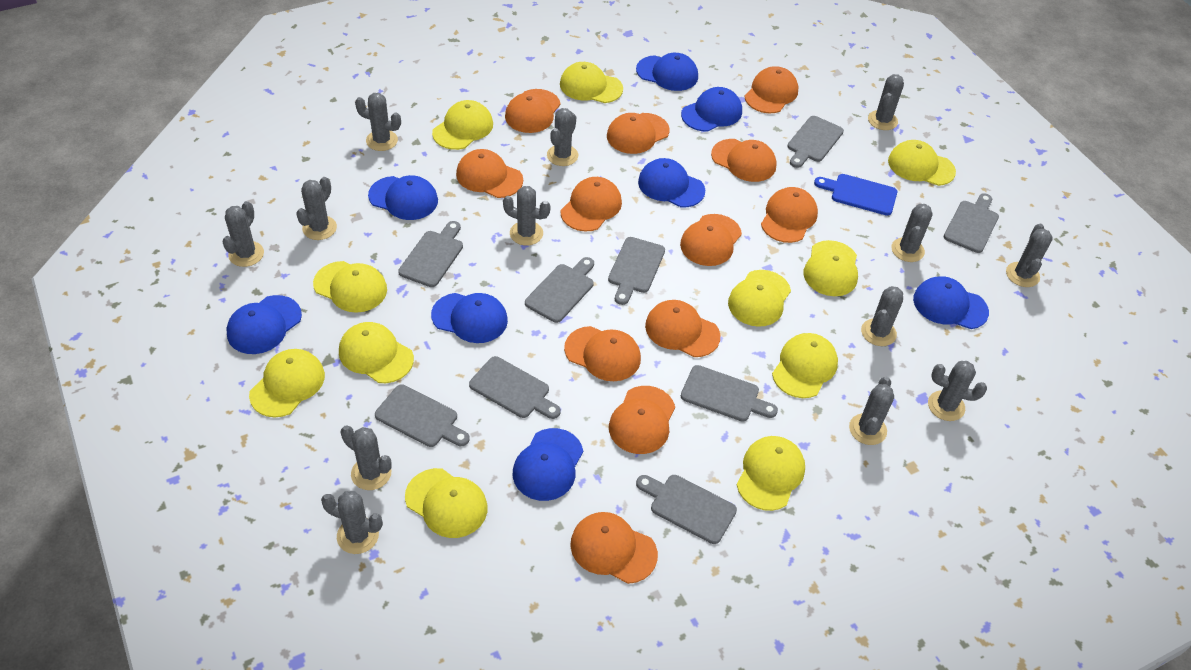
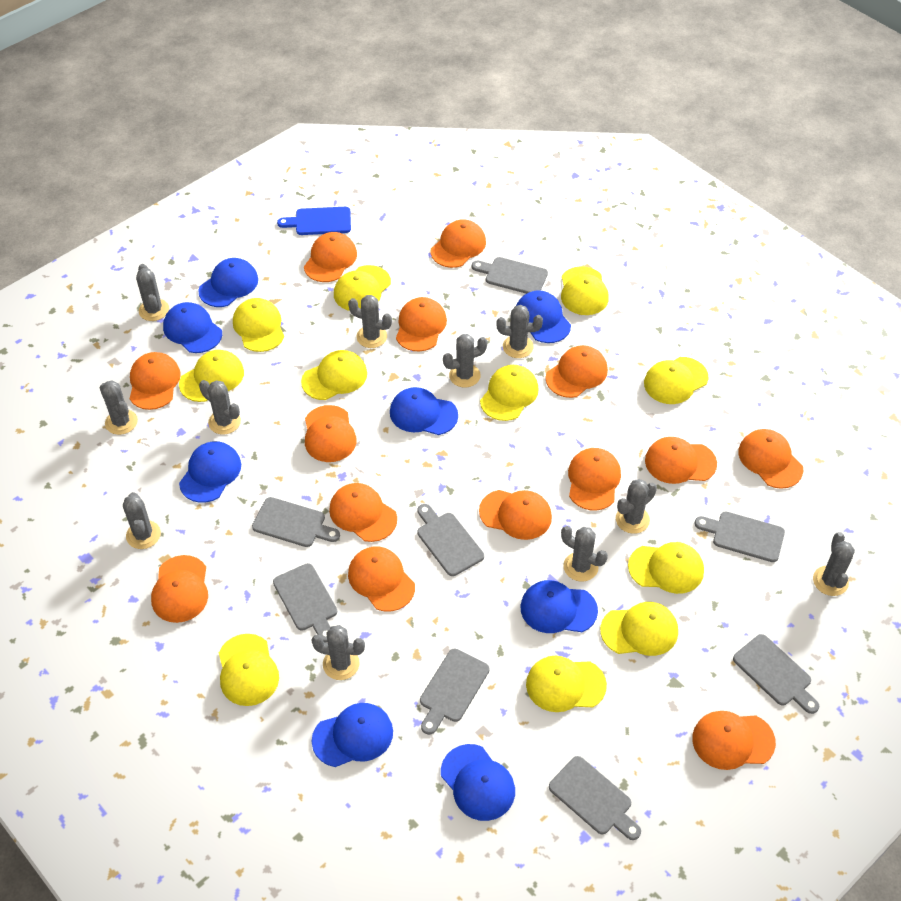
grey cactus: [222,201,264,267] [296,177,337,240] [321,491,383,554] [341,425,392,490] [355,93,401,151] [503,186,550,246] [547,108,578,166] [849,377,894,445] [861,286,903,346] [868,74,904,130] [891,204,932,262] [928,361,987,421] [1006,224,1053,287] = 13 -> [100,381,138,435] [123,492,161,549] [136,264,169,321] [199,380,241,435] [312,625,365,680] [348,295,392,348] [443,334,487,388] [496,305,543,358] [561,526,608,582] [616,479,657,534] [813,532,855,596] = 11
grey cutting board: [375,384,470,447] [398,221,463,287] [469,356,561,419] [525,257,594,323] [608,237,665,305] [636,475,737,544] [681,365,778,422] [787,116,844,168] [944,193,999,253] = 9 -> [252,497,340,547] [273,563,337,643] [417,504,484,576] [420,649,490,735] [472,257,548,294] [549,756,641,840] [695,511,785,562] [733,634,819,714] = 8
orange cap: [456,149,523,198] [505,89,561,133] [560,177,622,231] [564,326,641,381] [570,512,658,584] [607,113,669,154] [609,386,675,454] [645,300,720,357] [680,214,742,266] [711,139,777,182] [744,66,798,113] [761,187,818,243] = 12 -> [130,352,180,410] [151,555,208,623] [304,232,357,282] [305,405,357,462] [329,483,397,542] [348,547,415,612] [396,297,447,352] [431,219,486,268] [479,490,552,540] [546,345,608,398] [568,448,621,510] [645,437,717,484] [692,711,776,770] [738,429,803,489] = 14

